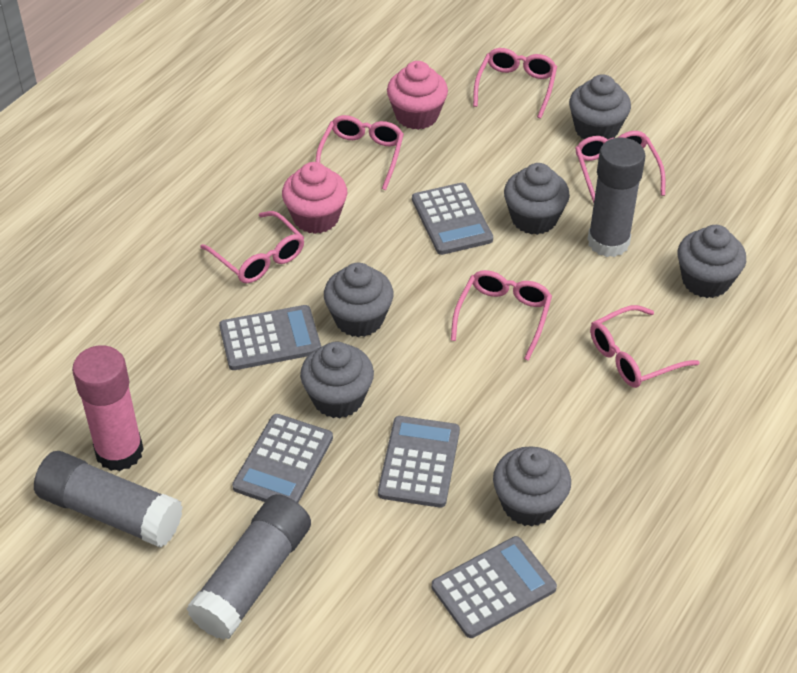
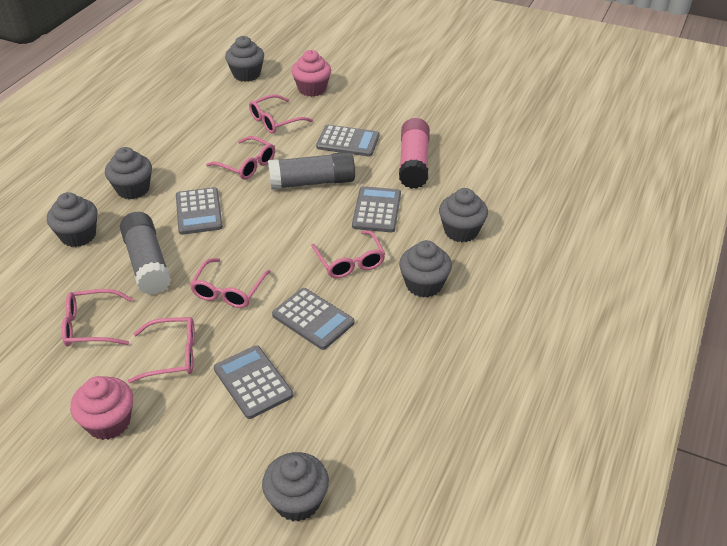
grey glue stick: [34,451,183,548] [187,494,311,640] [587,137,646,257] = 3 -> [120,212,171,295] [268,152,355,190] = 2

